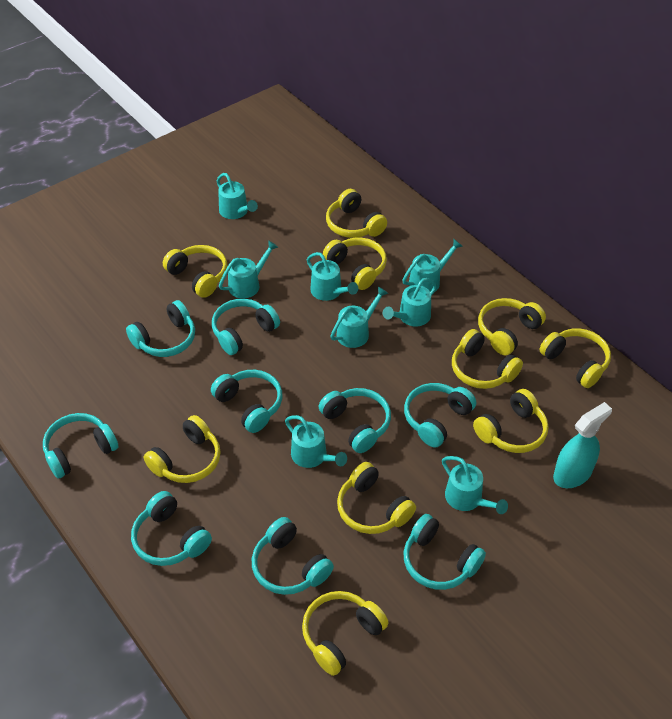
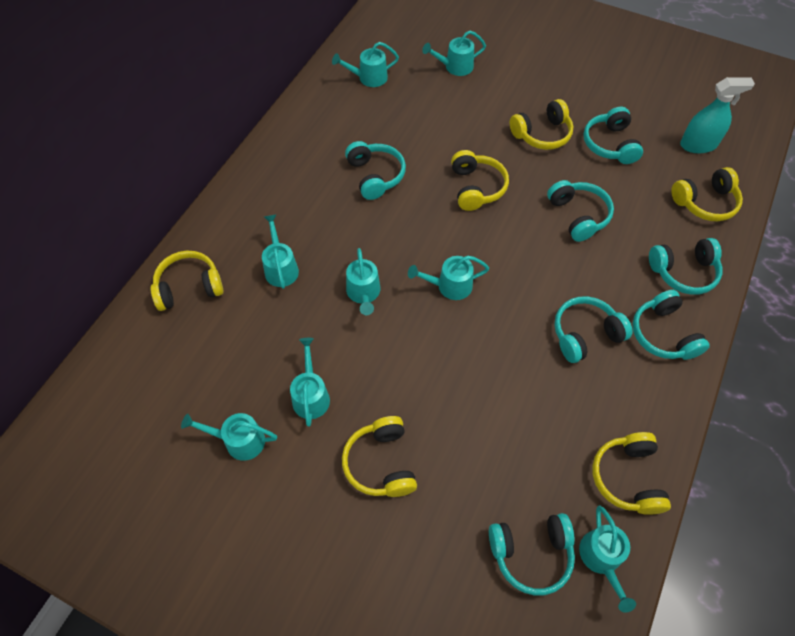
turquoise headphones: [43,413,119,479] [126,300,195,357] [131,491,212,566] [211,370,282,433] [212,299,280,355] [252,517,334,595] [319,388,391,453] [404,383,476,448] [404,514,486,590] = 9 -> [345,141,406,200] [489,513,575,596] [547,180,614,242] [554,296,633,363] [583,107,643,164] [632,290,710,360] [649,238,723,295] = 7
yellow headphones: [144,415,221,483] [163,245,228,298] [302,591,389,676] [323,238,387,290] [326,189,387,238] [337,462,416,534] [452,329,523,389] [473,389,549,453] [478,298,546,355] [540,328,611,388] = 10 -> [151,251,223,311] [342,416,417,497] [451,150,509,211] [510,99,574,150] [592,432,671,515] [671,167,743,221] = 6

